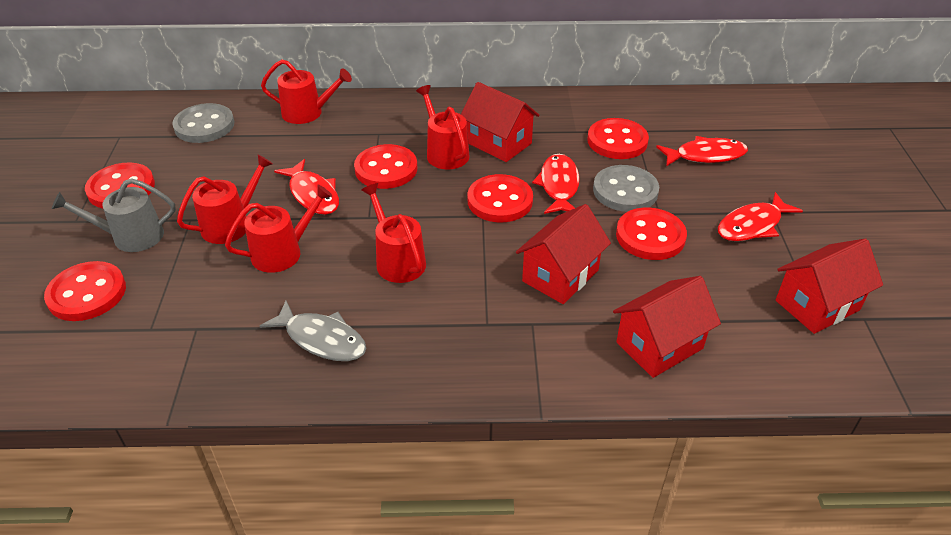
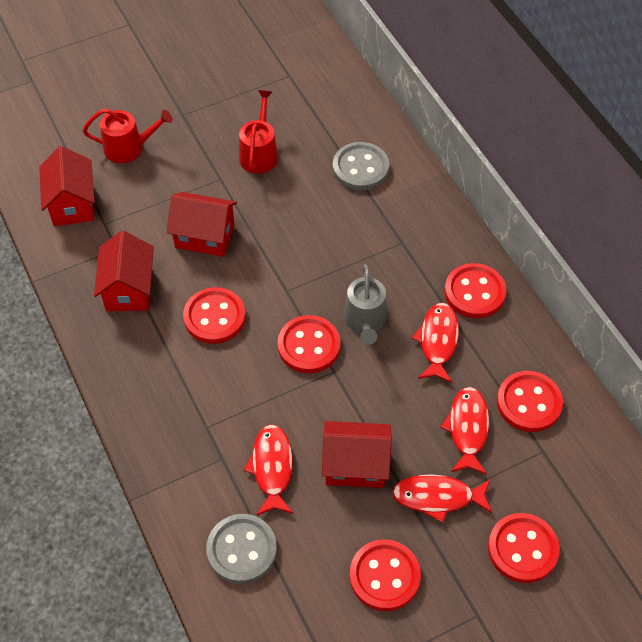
grey fish: [260,301,367,361] = 1 -> none = 0
red watering can: [177,155,273,244] [225,184,332,273] [261,59,352,124] [362,183,426,283] [416,85,470,170] = 5 -> [83,109,173,163] [239,90,278,174] = 2

